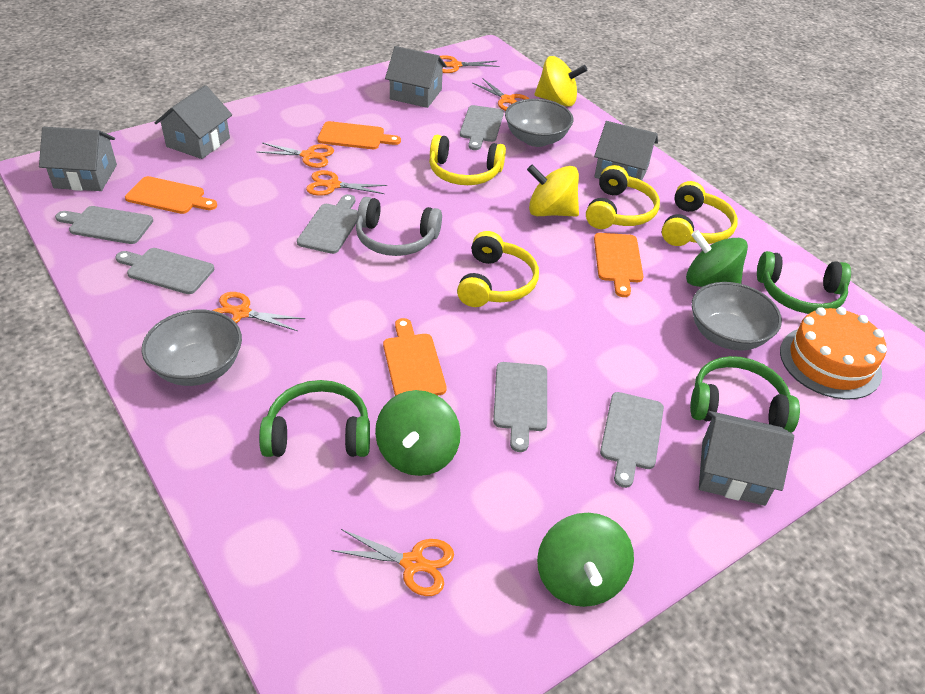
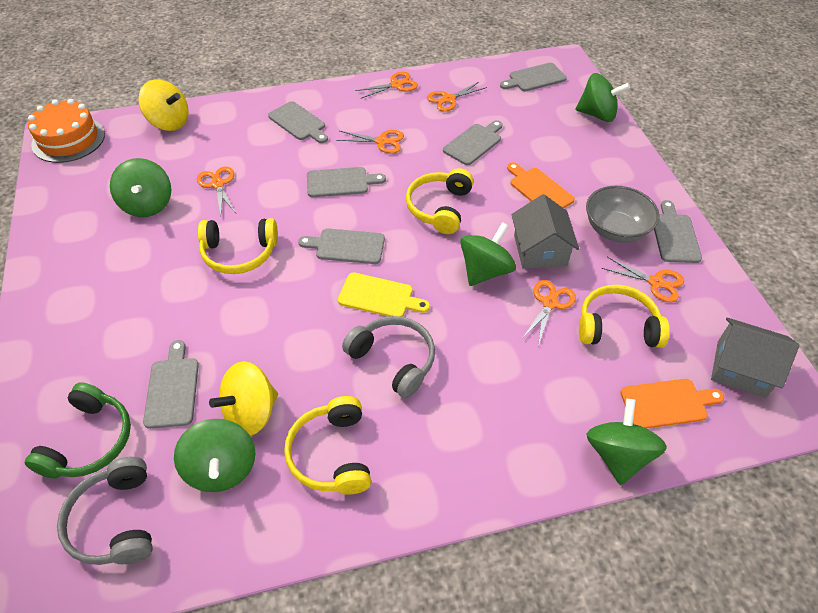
green headphones: [259,380,370,457] [690,356,800,433] [757,251,851,314] = 3 -> [25,382,131,478] = 1
green spinning top: [375,390,461,476] [537,513,634,607] [686,230,748,287] = 3 -> [110,158,171,217] [174,419,255,492] [460,222,516,286] [575,73,630,122] [587,399,667,485] = 5
grey bowl: [142,309,242,386] [505,99,573,147] [692,282,782,351] = 3 -> [586,186,659,243] = 1
grey cutting board: [55,206,153,244] [116,248,214,294] [297,194,358,254] [460,105,504,150] [493,362,547,452] [600,392,664,488] = 6 -> [143,340,199,429] [268,101,328,143] [298,228,385,264] [307,167,386,197] [443,120,503,165] [500,63,567,91] [654,200,702,263] = 7
grey headphones: [356,197,442,256] = 1 -> [57,457,153,565] [342,316,435,398] = 2
grey house: [39,127,117,191] [154,85,232,159] [385,46,447,108] [594,121,658,180] [699,411,794,506] = 5 -> [512,194,579,269] [711,318,799,398] = 2
orange cutting board: [125,176,217,214] [317,121,401,149] [383,318,447,396] [594,233,643,297] = 4 -> [507,162,575,208] [620,379,724,429] = 2
yellow cutting board: none = 0 -> [338,273,430,317] = 1

